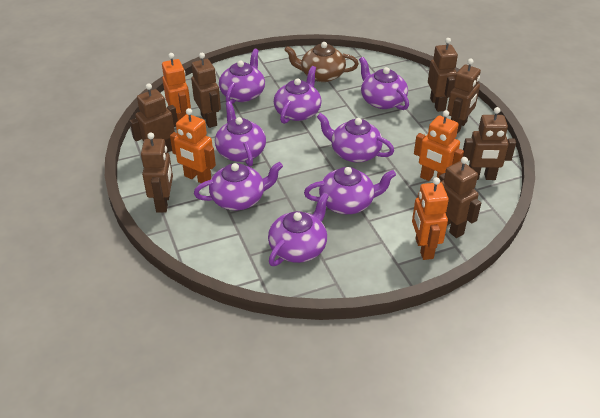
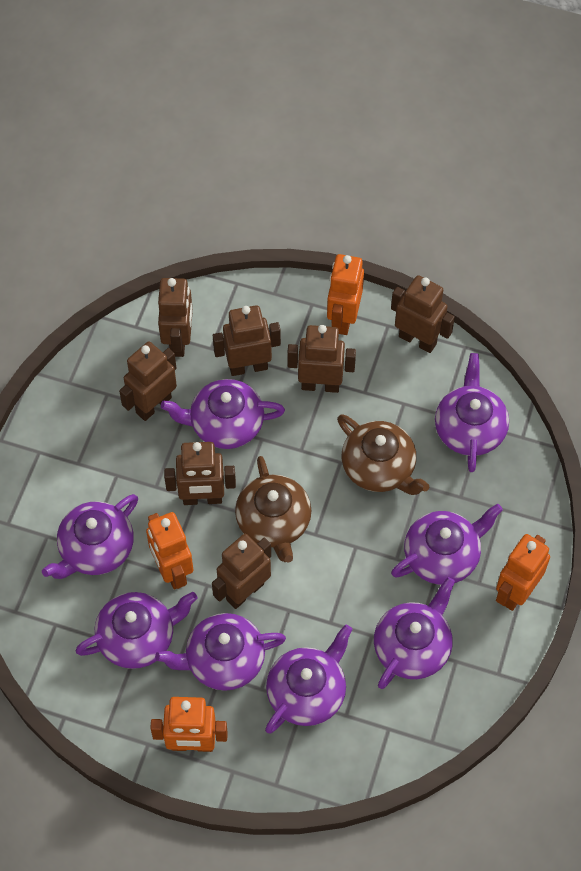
brown teapot: [285,42,359,82] = 1 -> [235,456,312,563] [337,414,429,495] = 2

